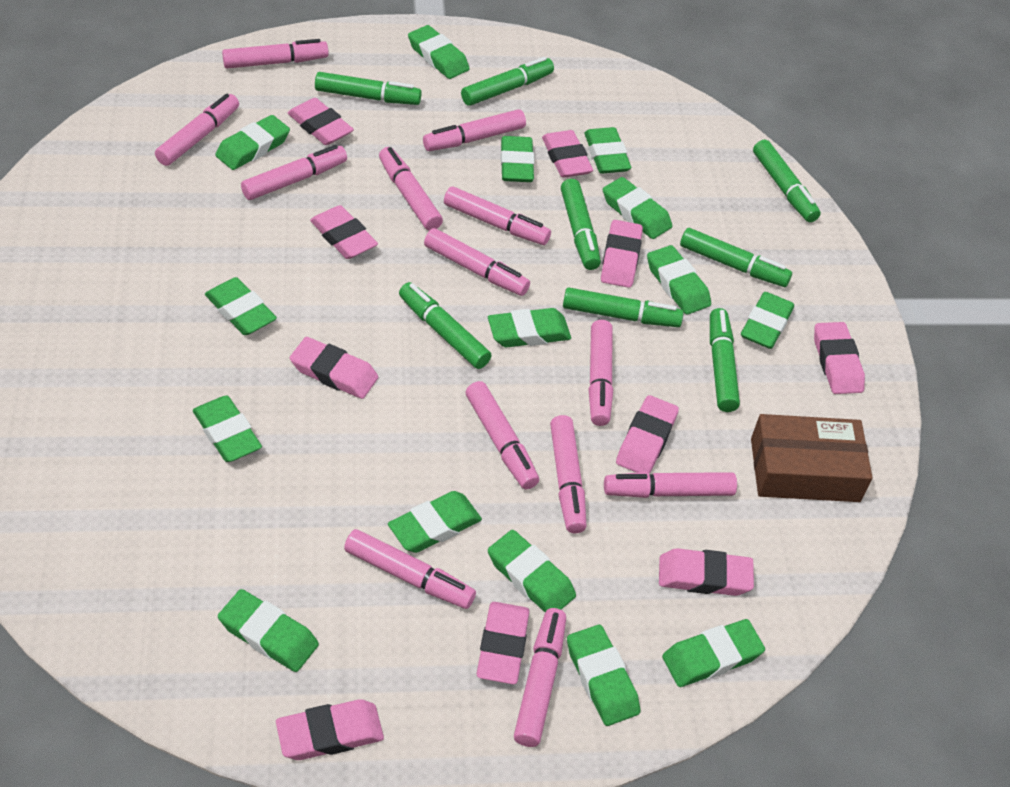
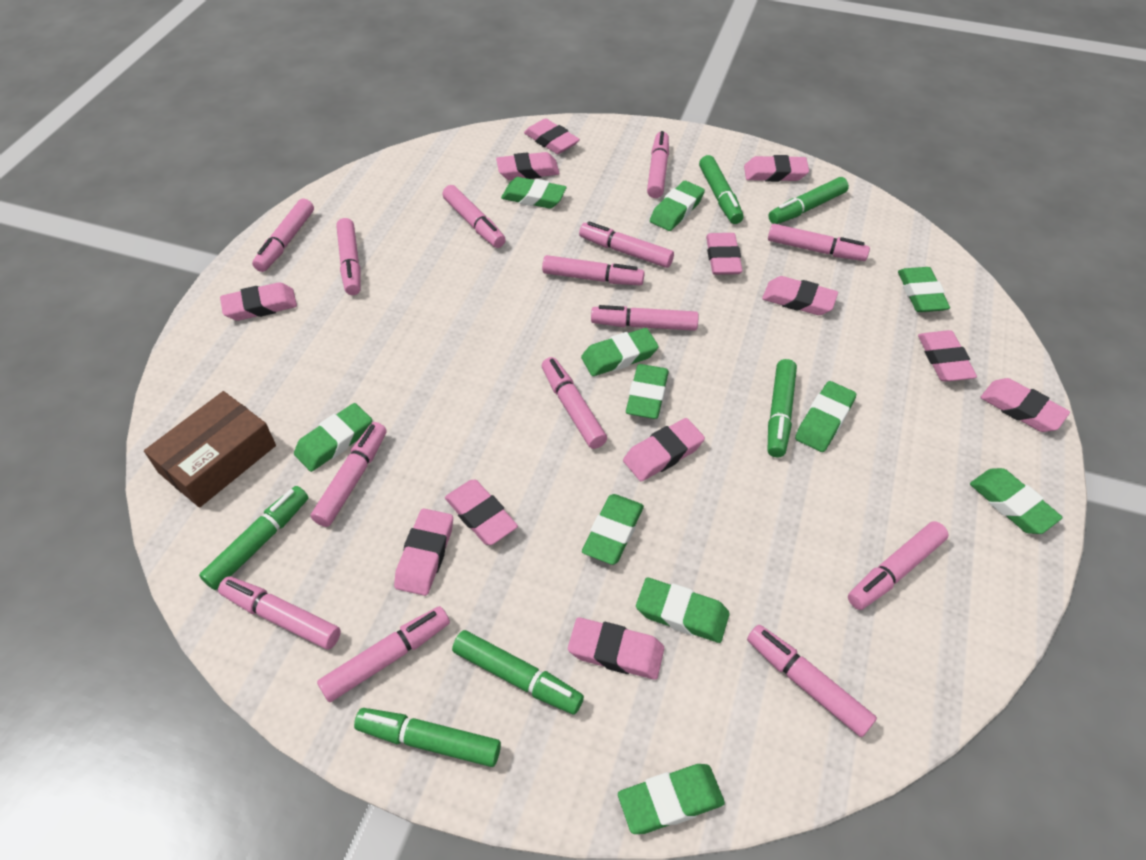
green eraser: [193,395,262,462] [205,277,277,335] [215,115,290,170] [218,589,319,672] [388,491,482,553] [408,25,470,79] [488,308,571,347] [488,530,576,612] [500,136,535,182] [567,625,640,726] [584,127,631,174] [603,177,672,239] [647,245,711,315] [662,619,765,687] [741,292,794,349] = 15 -> [294,403,372,472] [501,177,567,209] [581,328,659,376] [582,494,644,565] [618,764,725,834] [626,364,669,419] [636,578,730,643] [650,180,705,231] [795,381,856,452] [898,267,950,312] [970,468,1063,534] = 11
green marker: [315,72,422,105] [399,282,491,369] [461,57,554,106] [561,179,601,270] [563,287,683,327] [680,228,792,287] [710,308,740,412] [753,140,821,222] = 8 -> [199,486,308,590] [354,708,501,767] [452,630,584,715] [699,155,744,224] [768,177,849,224] [768,359,797,458] = 6
pink eraser: [276,700,384,760] [288,98,354,145] [290,337,378,399] [310,205,378,259] [477,602,529,684] [542,130,593,178] [601,220,643,288] [616,395,679,474] [659,548,754,596] [814,322,865,394] = 10 -> [220,282,297,321] [394,508,453,596] [445,480,518,545] [496,152,559,180] [524,118,580,154] [568,617,664,680] [623,418,705,481] [706,233,743,275] [744,155,809,182] [762,276,838,315] [918,330,977,381] [980,378,1070,432] = 12
pink marker: [155,94,239,166] [222,39,329,68] [241,145,347,200] [344,529,476,609] [379,147,443,231] [423,109,526,151] [424,228,530,296] [444,186,551,245] [466,381,539,489] [514,608,566,747] [550,415,586,534] [589,320,613,426] [604,472,737,498] = 13 -> [218,576,341,650] [252,198,314,272] [310,422,387,527] [317,606,450,702] [336,218,361,295] [442,185,506,248] [542,255,645,285] [542,357,607,449] [579,221,674,268] [591,305,699,331] [647,131,669,198] [747,625,877,737] [768,224,870,261] [848,521,948,610] = 14

